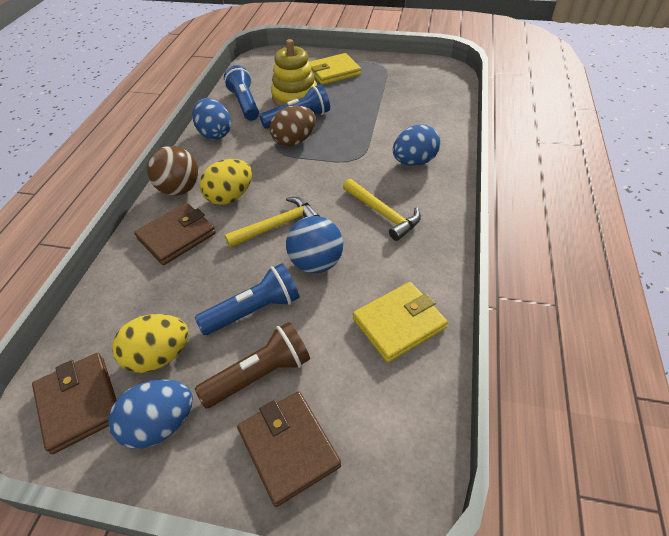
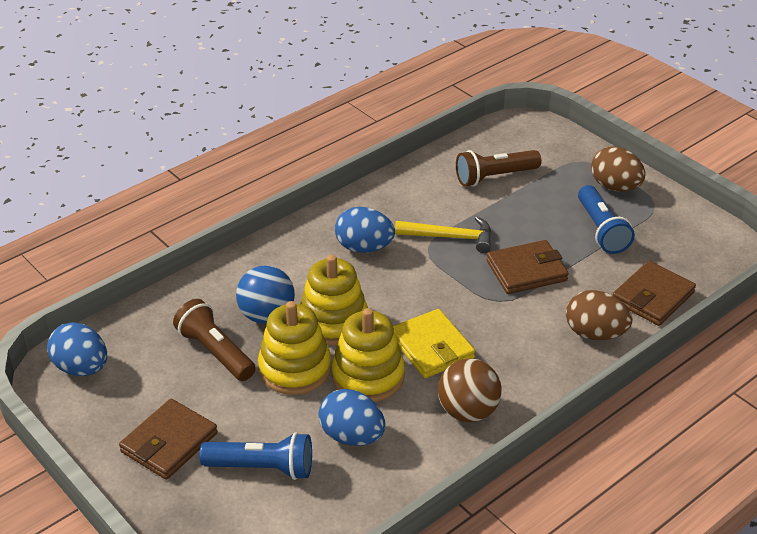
blue flashlight: [195,263,300,335] [224,65,259,121] [260,84,330,129] = 3 -> [199,432,312,480] [578,185,635,254] = 2
brown egg: [270,106,316,146] = 1 -> [566,290,632,340] [591,146,646,191] = 2
brown flashlight: [195,322,310,408] = 1 -> [173,299,256,381] [456,150,541,187] = 2
yellow egg: [112,314,189,373] [200,159,252,205] = 2 -> none = 0
yellow hammer: [225,197,320,248] [343,179,421,241] = 2 -> [395,217,491,253] = 1
yellow stacking toy: [271,39,317,106] = 1 -> [258,301,331,395] [300,255,368,346] [331,308,405,402] = 3
yellow wallet: [310,53,361,85] [353,282,448,362] = 2 -> [393,309,475,378] = 1

